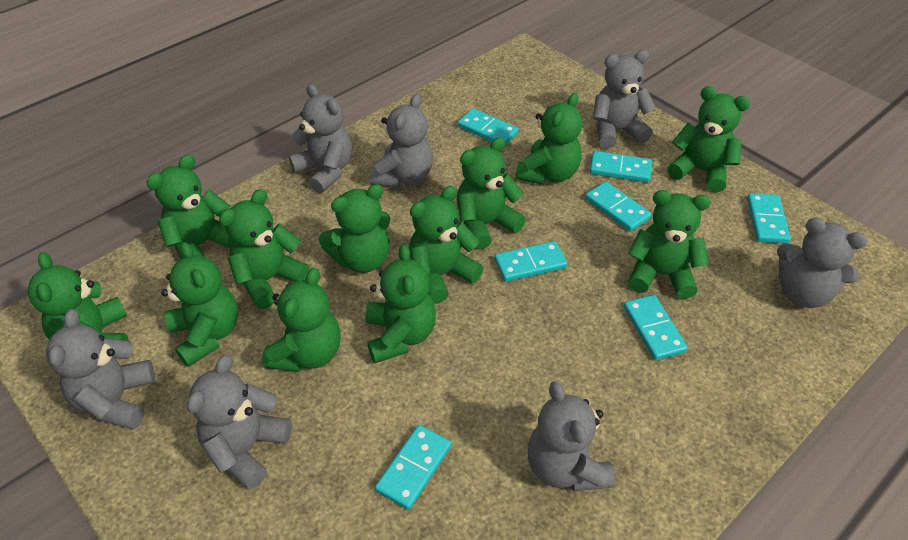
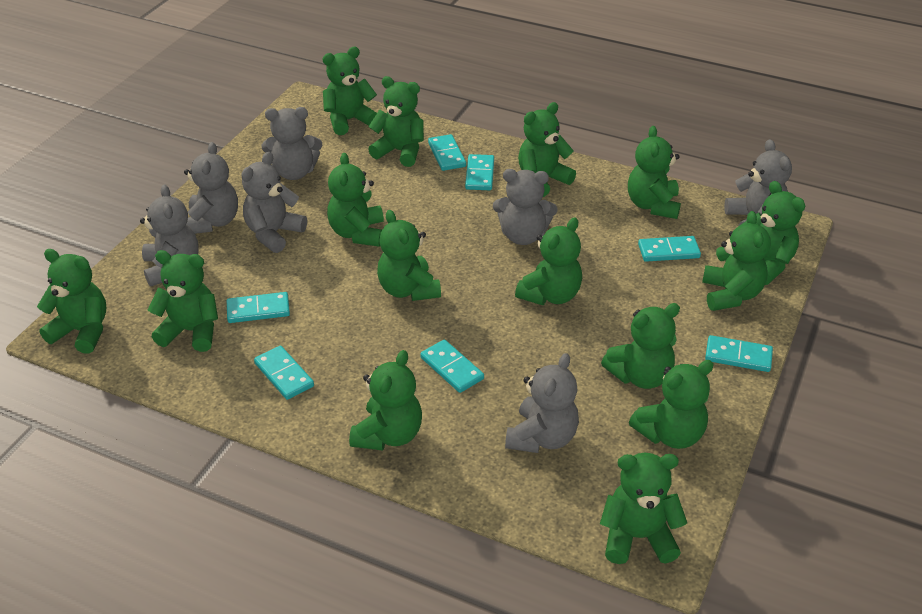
green teddy bear: [28,252,129,341] [146,155,233,259] [161,242,238,367] [219,189,310,309] [262,268,341,372] [319,184,390,273] [366,244,436,363] [409,186,483,304] [457,137,526,250] [515,93,582,185] [628,190,710,299] [667,86,750,193] = 12 -> [37,249,107,354] [148,250,218,352] [322,47,377,135] [327,153,384,247] [349,350,422,451] [368,76,424,167] [377,210,441,301] [515,217,582,305] [518,102,576,197] [600,453,687,564] [601,303,680,389] [628,126,681,219] [629,360,714,449] [702,211,771,311] [741,181,805,285] = 15

